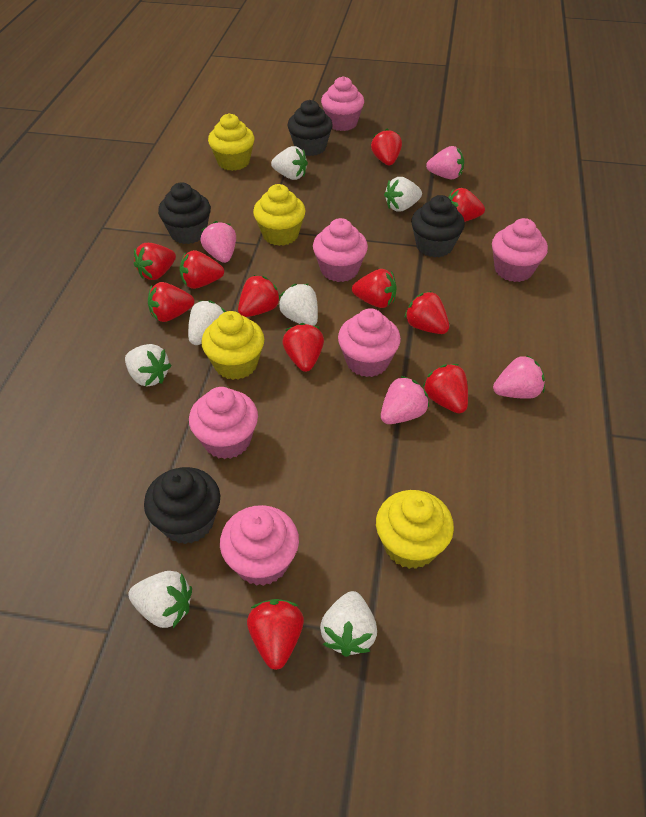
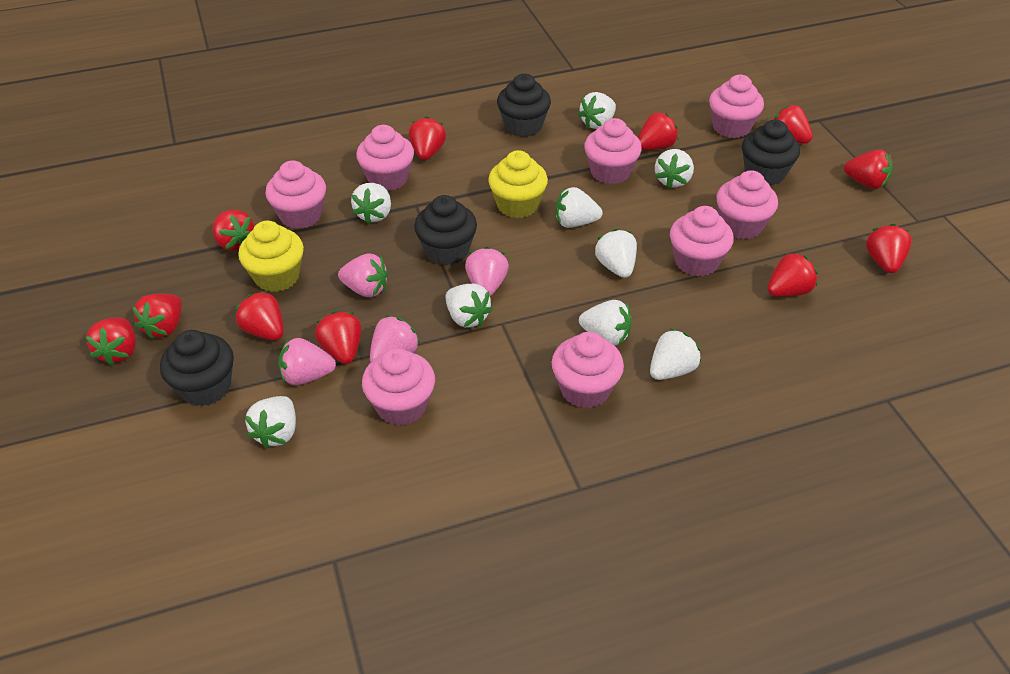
pink cupcake: [189,387,258,459] [220,505,299,586] [313,218,368,282] [321,76,364,131] [338,308,401,377] [492,218,548,282] = 6 -> [265,160,326,229] [356,125,414,191] [362,348,435,426] [552,332,624,408] [584,118,642,184] [670,206,734,277] [709,75,764,138] [716,170,778,239] = 8
white strawberry: [125,344,172,386] [128,571,192,628] [188,300,226,345] [271,146,308,180] [278,284,318,326] [320,591,377,657] [384,177,422,212] = 7 -> [245,396,296,449] [351,183,391,224] [446,284,493,328] [555,187,603,228] [578,92,616,129] [579,300,632,346] [595,229,637,278] [650,329,701,380] [655,149,694,188] = 9
yellow cupcake: [201,311,264,380] [208,114,254,171] [253,184,305,246] [376,490,454,569] = 4 -> [238,220,304,292] [488,150,548,218] = 2

